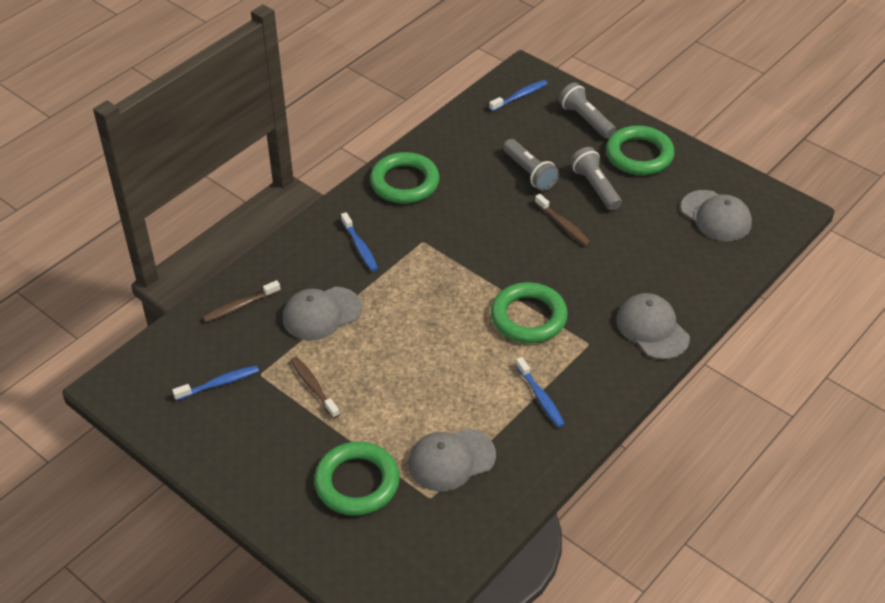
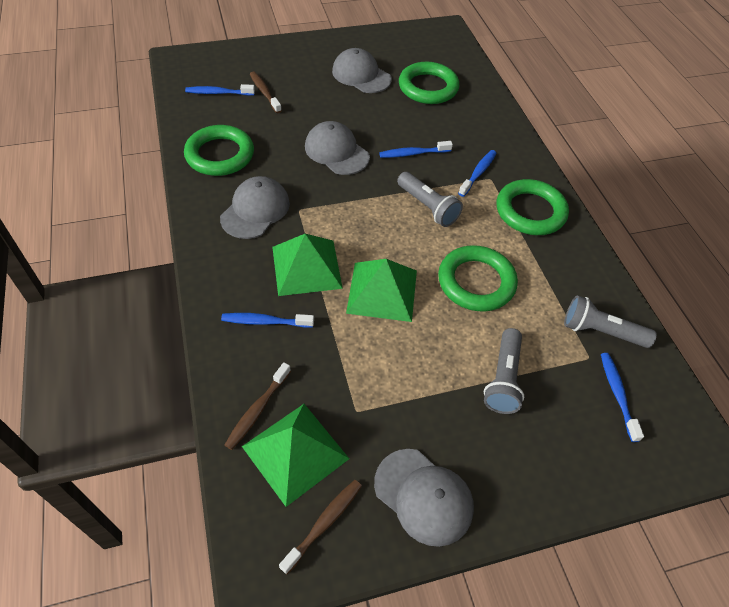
blue toothbrush: [172,365,259,401] [341,212,378,272] [489,80,548,112] [516,357,565,428] = 4 -> [185,84,255,96] [221,313,314,328] [379,141,453,158] [458,150,496,197] [601,353,644,442] = 5
green pyramid: none = 0 -> [242,404,349,507] [272,234,343,296] [346,259,417,322] = 3

